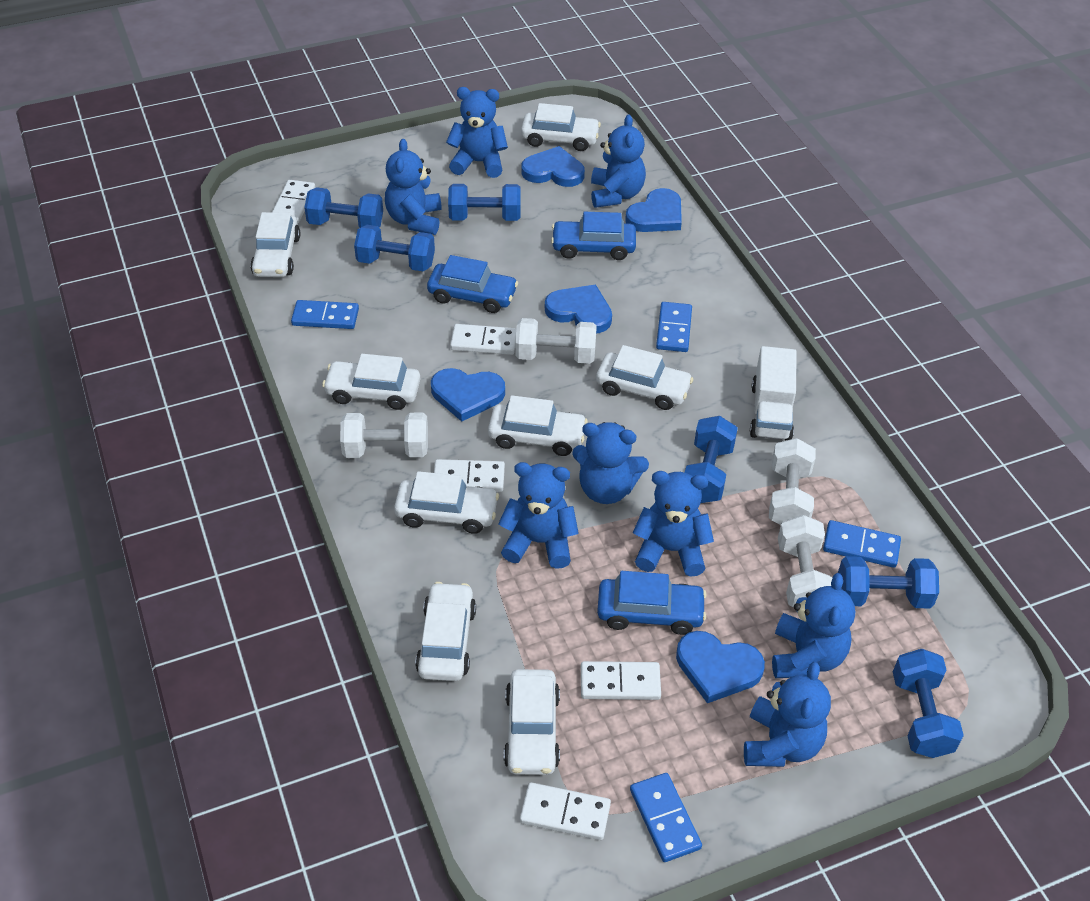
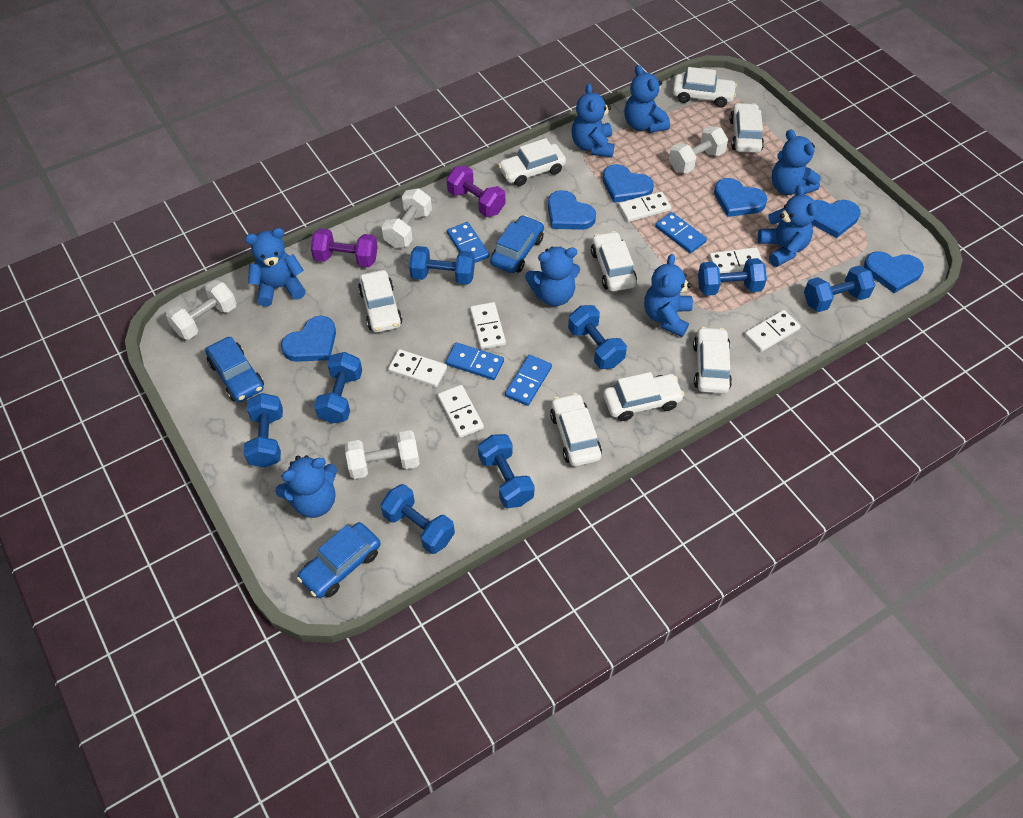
blue dumbbell: [304,187,383,228] [354,225,435,271] [448,184,521,221] [685,416,738,503] [838,556,939,609] [893,649,964,758] = 6 -> [244,393,283,468] [314,352,362,424] [380,484,455,554] [409,246,475,285] [478,434,535,508] [568,305,627,369] [698,258,767,296] [804,265,875,312] = 8
blue heart: [431,368,505,422] [521,146,585,187] [545,285,612,333] [625,188,682,232] [676,631,765,703] = 5 -> [281,316,336,362] [548,190,596,230] [603,164,654,203] [714,178,767,217] [811,200,860,238] [864,251,924,293] = 6
purple dumbbell: none = 0 -> [311,228,378,267] [446,165,505,217] = 2
white domino: [272,180,315,223] [434,459,505,492] [450,324,516,355] [520,782,611,840] [581,661,661,700] = 5 -> [388,349,447,387] [438,385,484,438] [470,302,506,349] [619,191,671,222] [709,247,763,273] [745,310,801,352] = 6
white truck: [750,346,797,440] = 1 -> none = 0

